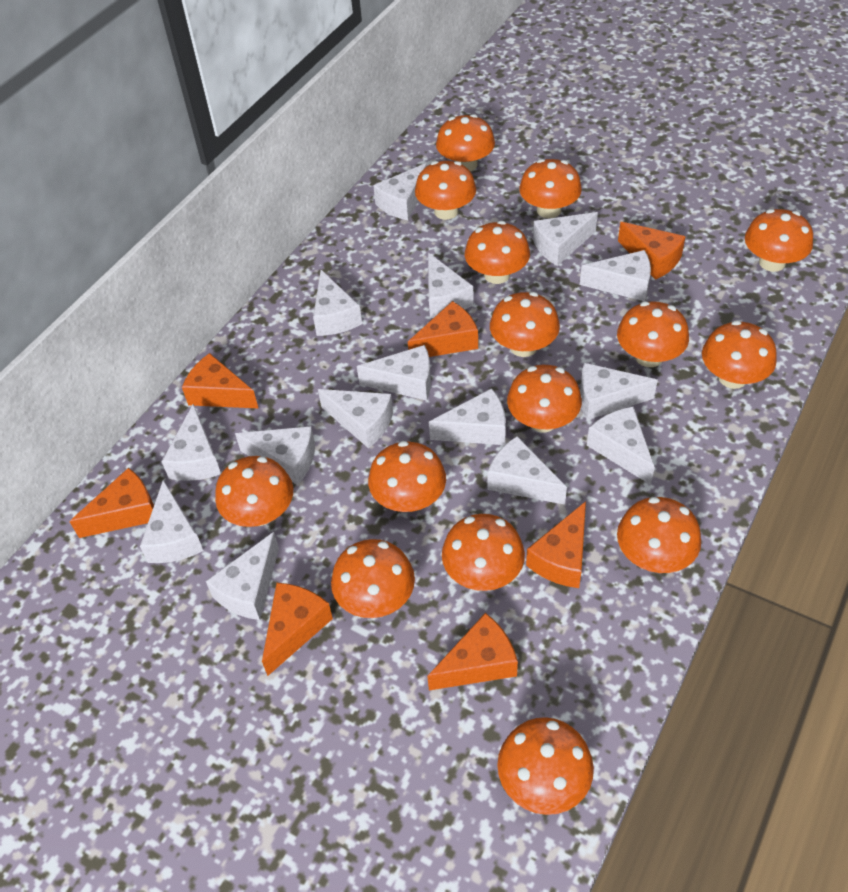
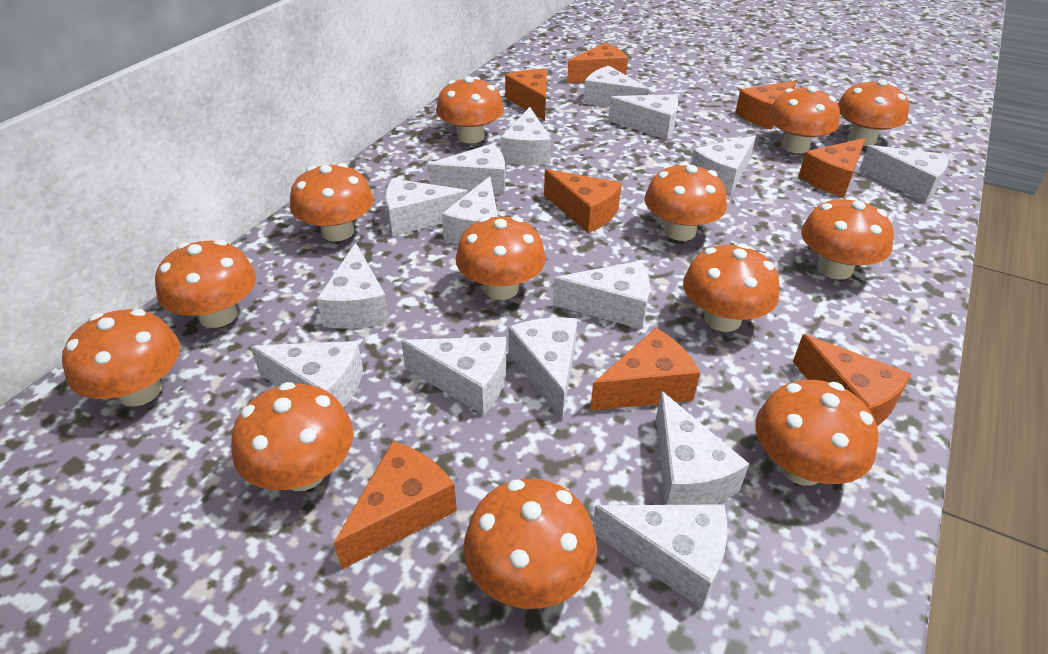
orange cheese: [69,468,154,538] [182,353,259,409] [262,583,333,676] [408,301,478,357] [427,613,518,690] [526,501,586,588] [618,222,686,280] = 7 -> [334,441,457,569] [505,69,547,121] [544,169,622,233] [567,43,628,83] [590,328,700,411] [735,81,796,130] [793,334,911,426] [798,138,866,197] = 8
orange mushroom: [215,456,293,527] [331,539,415,618] [368,441,446,512] [415,161,476,220] [436,114,495,172] [442,514,525,591] [465,221,530,284] [490,292,560,357] [497,717,594,815] [507,365,582,433] [519,159,582,218] [617,301,689,367] [617,497,701,573] [702,320,777,389] [745,209,813,272] = 15 -> [62,309,180,407] [155,239,256,328] [231,382,354,491] [290,163,374,241] [436,76,504,143] [456,216,546,300] [464,479,597,609] [644,162,727,241] [683,243,780,332] [755,380,878,485] [768,86,840,153] [801,196,894,280] [838,79,909,146] = 13

